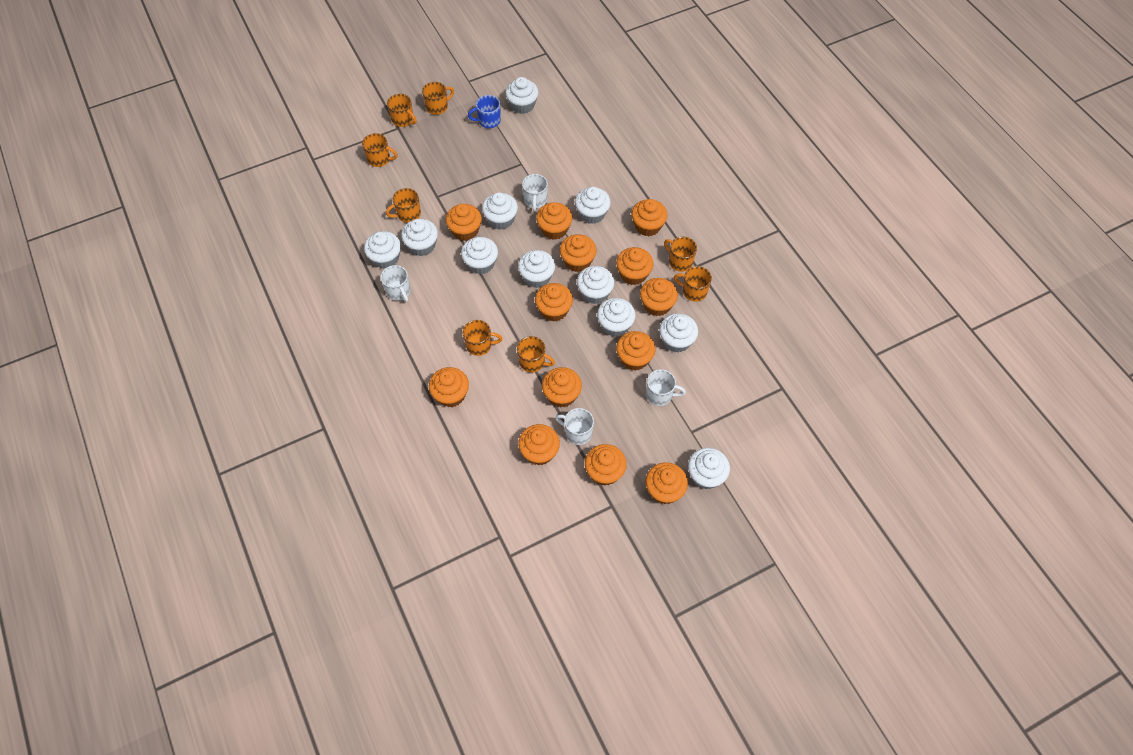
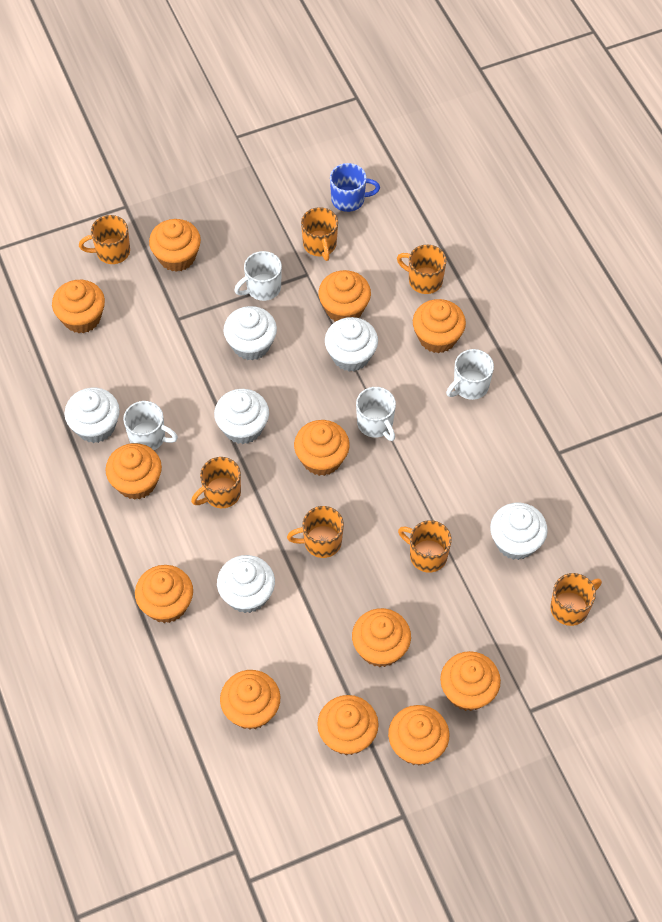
orange cupcake: [429,367,469,407] [446,204,482,241] [518,424,560,466] [535,283,573,322] [536,202,572,240] [542,367,582,407] [560,234,596,272] [585,444,627,486] [616,247,654,285] [616,331,655,371] [631,199,667,236] [640,278,678,316] [646,462,688,504] = 13 -> [52,280,105,333] [106,443,162,500] [135,565,193,623] [149,219,201,272] [220,670,280,730] [294,420,350,476] [317,695,379,755] [318,270,371,322] [352,608,411,667] [388,705,449,765] [413,299,466,353] [440,651,501,711] = 12
orange mug: [362,133,398,167] [386,188,421,223] [387,94,417,127] [422,82,454,115] [462,320,502,356] [517,336,555,372] [664,237,697,272] [674,266,712,302] = 8 -> [79,215,130,264] [191,457,241,508] [287,506,344,558] [301,207,338,261] [397,245,447,294] [398,520,452,573] [550,573,602,626] = 7
white cupcake: [364,231,401,269] [401,219,438,256] [461,237,498,275] [482,192,518,230] [505,77,539,114] [518,250,555,288] [575,187,611,224] [577,266,614,304] [597,298,636,337] [659,313,698,352] [688,448,730,489] = 11 -> [65,388,120,443] [214,389,269,444] [217,555,275,613] [223,306,277,361] [325,317,378,371] [490,503,548,560] = 6

